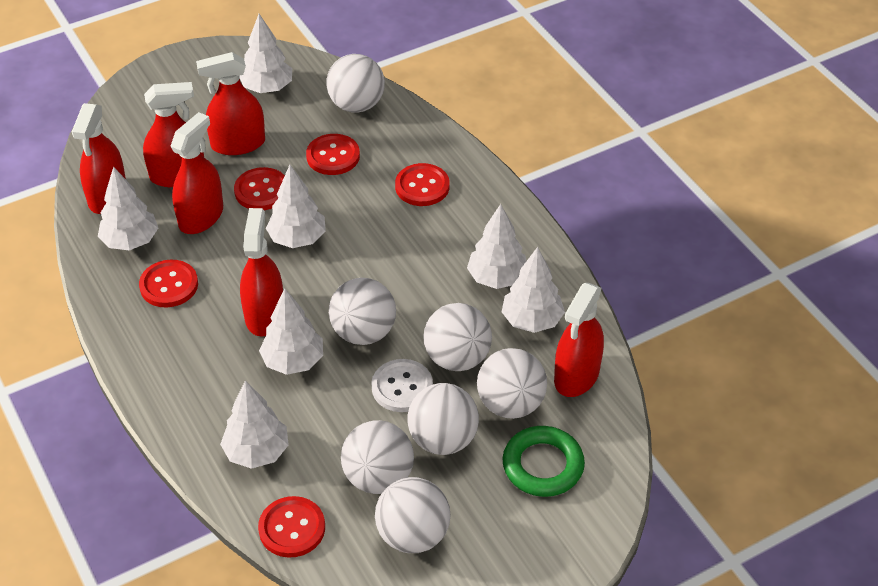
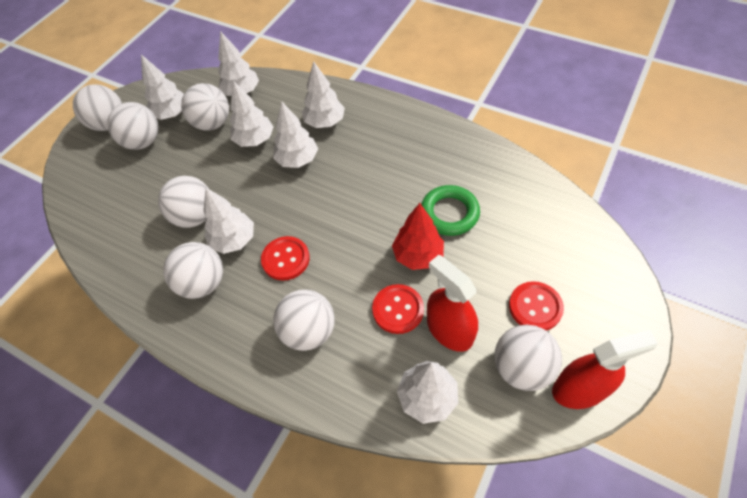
red button: [139,260,198,307] [234,167,285,210] [258,496,325,558] [306,134,360,175] [395,163,450,206] = 5 -> [261,236,310,281] [372,284,424,334] [509,281,564,331] = 3
red spray bottle: [72,103,126,214] [143,82,204,187] [170,112,223,234] [196,52,265,155] [240,208,283,337] [554,283,604,397] = 6 -> [427,255,478,352] [552,330,658,409] = 2
red tree: none = 0 -> [392,203,444,270] = 1
white button: [371,359,433,412] = 1 -> none = 0

